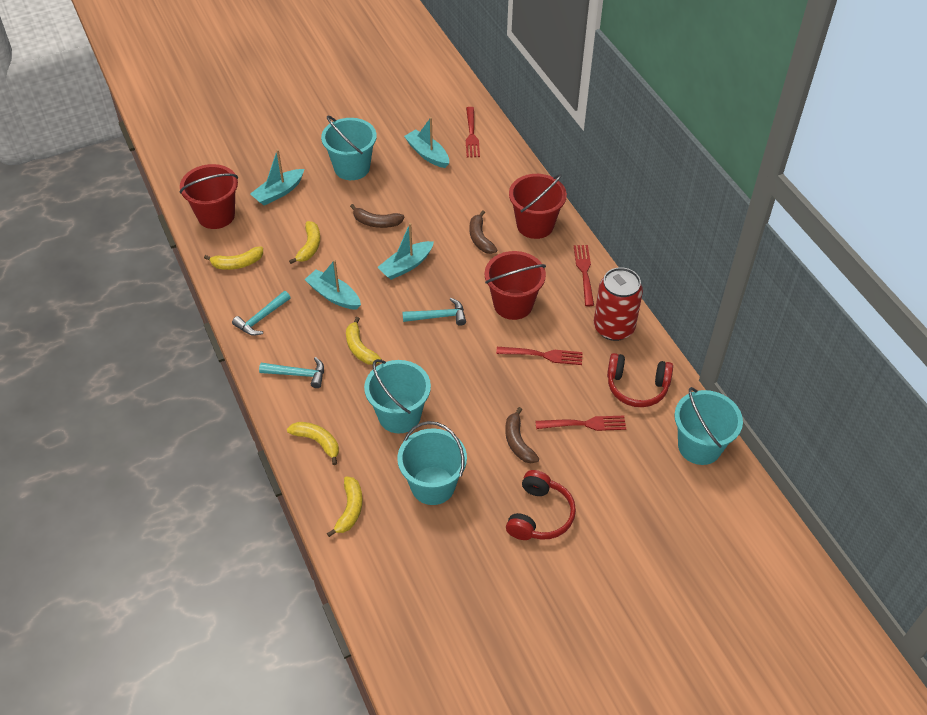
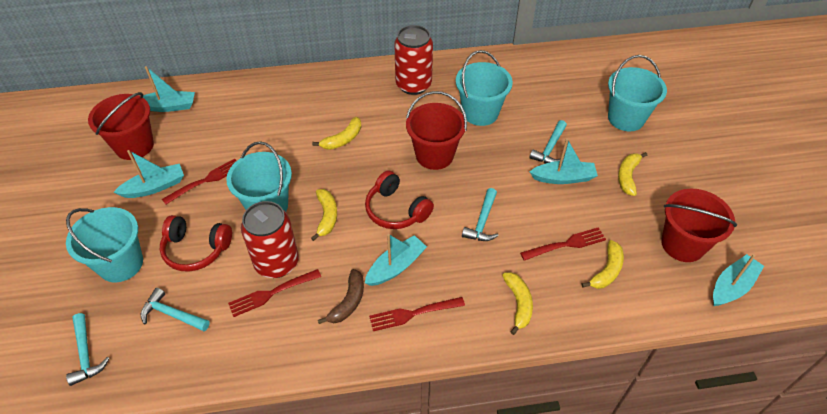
brown banana: [350,204,405,228] [470,210,497,254] [505,407,539,463] = 3 -> [318,269,364,324] = 1
red can: [594,267,643,341] = 1 -> [241,201,299,278] [394,25,433,95] = 2
turquoise boat: [250,149,304,206] [304,260,361,310] [377,223,434,280] [404,117,449,168] = 4 -> [113,150,184,198] [143,66,195,112] [365,234,427,286] [530,138,598,184] [713,254,764,306] = 5
turquoise hammer: [232,291,291,336] [259,357,324,388] [402,298,466,326] = 3 -> [66,313,110,386] [141,288,210,331] [462,188,499,241] [529,120,567,163] = 4

